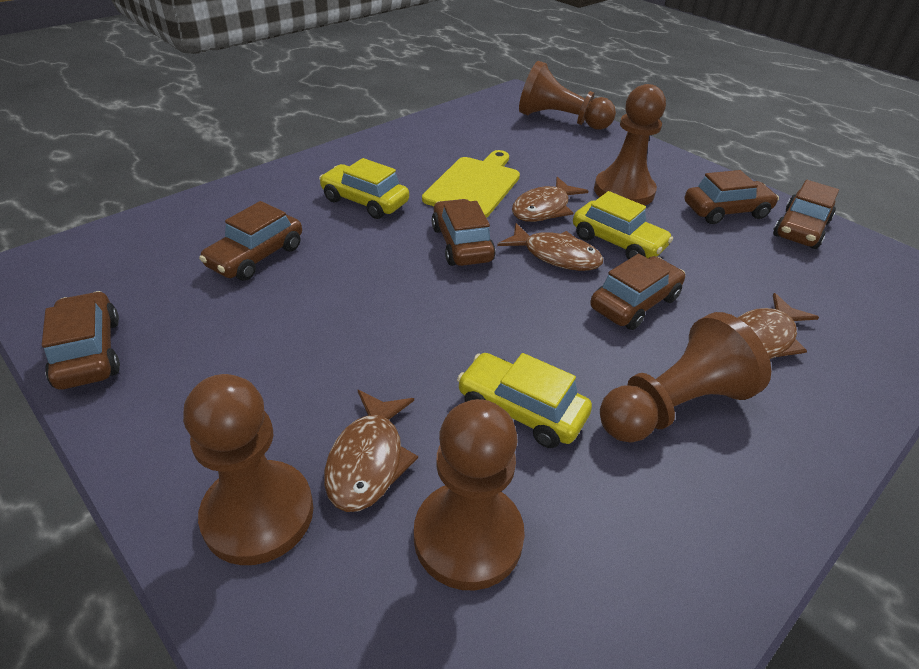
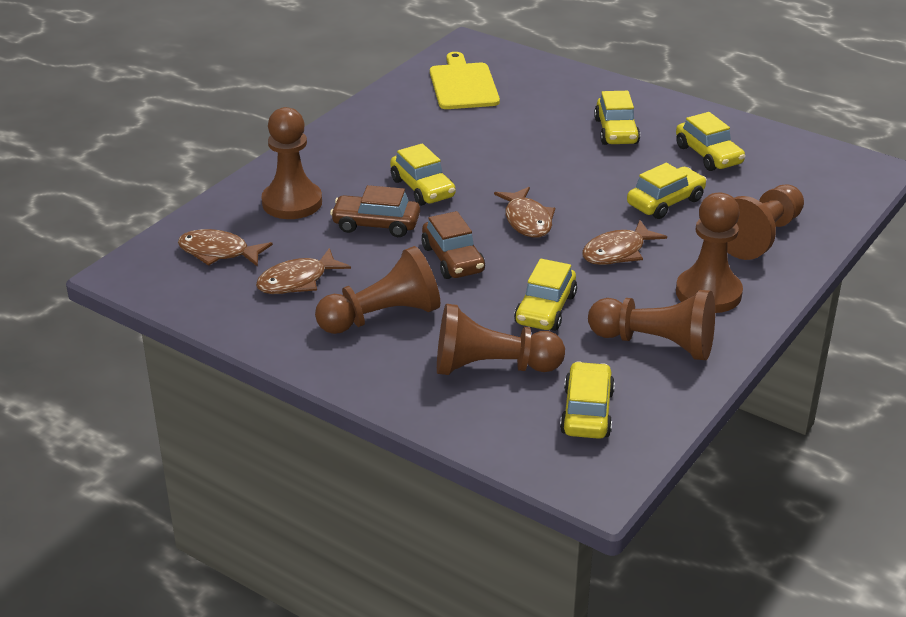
brown car: [42,291,120,390] [199,201,302,281] [432,199,496,266] [590,254,685,330] [685,170,779,224] [773,180,839,249] = 6 -> [330,185,420,237] [422,211,485,279] = 2
brown pawn: [183,374,313,565] [414,399,525,591] [519,61,616,130] [594,84,666,206] [600,312,771,442] = 5 -> [261,107,322,219] [315,246,440,334] [437,304,565,375] [588,290,715,360] [676,193,743,313] [727,185,804,260] = 6
yellow car: [319,158,409,219] [457,353,592,448] [573,191,673,259] = 3 -> [390,144,456,206] [514,259,577,331] [560,361,615,439] [594,91,640,145] [627,163,707,219] [676,112,745,171] = 6

